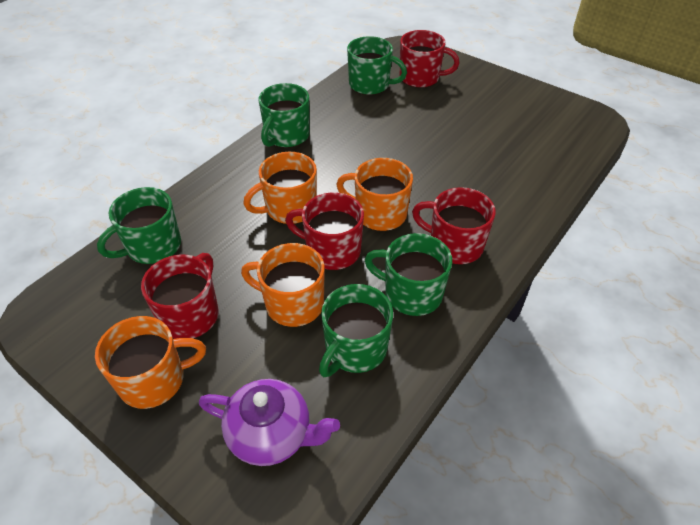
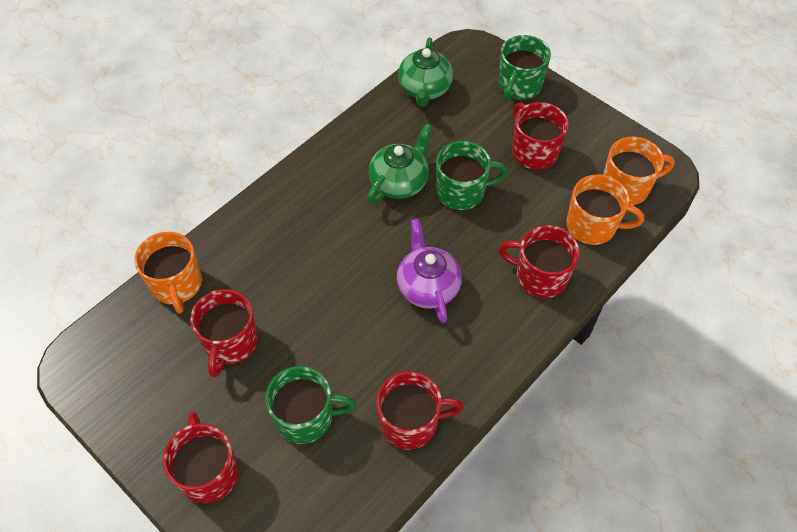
green mug: [97,187,181,264] [258,83,310,148] [319,284,393,377] [347,36,407,95] [365,233,452,316] = 5 -> [265,366,356,444] [436,141,508,210] [498,35,551,101] = 3
green teapot: none = 0 -> [367,123,432,204] [398,38,453,107] = 2
orange mug: [95,316,206,409] [241,243,325,327] [243,152,317,224] [336,158,413,231] = 4 -> [134,232,202,314] [566,174,644,245] [603,136,675,205] = 3
red mug: [141,253,219,339] [285,193,364,270] [400,30,459,88] [412,187,496,265] = 4 -> [163,412,238,503] [190,289,258,377] [376,372,464,449] [498,225,580,298] [512,102,568,170] = 5

